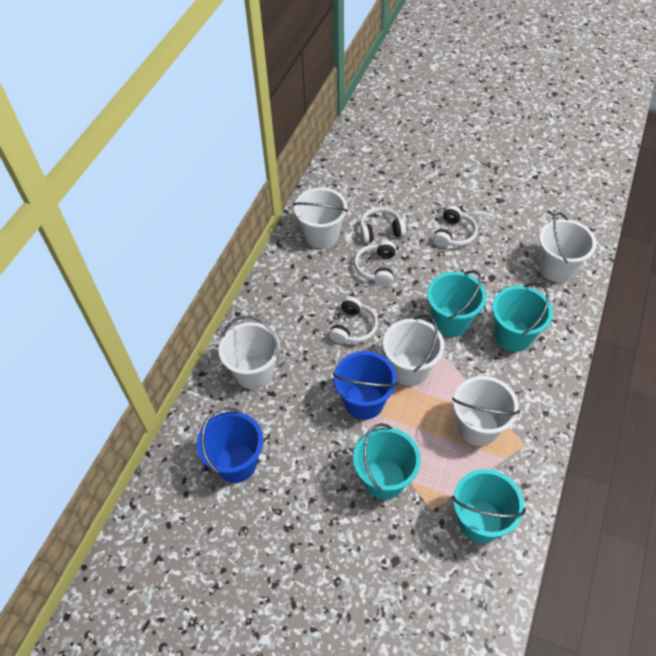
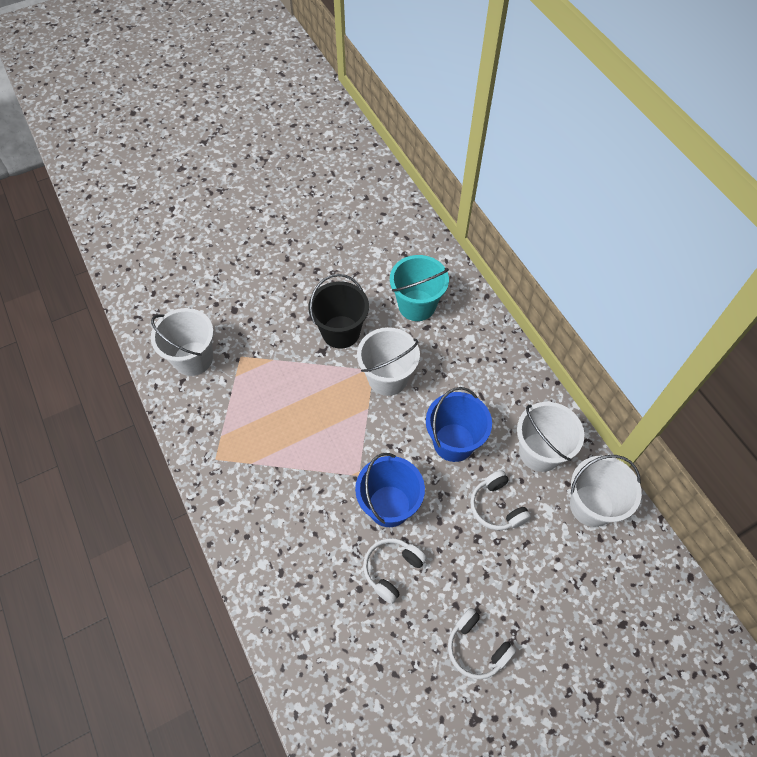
black bucket: none = 0 -> [308,274,369,348] = 1
turquoise bucket: [353,423,421,500] [427,270,486,337] [452,469,526,543] [492,283,553,352] = 4 -> [390,255,449,321] = 1
white bucket: [219,316,280,389] [293,188,348,249] [383,315,445,386] [452,376,520,446] [539,212,597,282] = 5 -> [151,308,214,376] [357,327,420,396] [517,402,584,472] [570,455,642,527] = 4
white headphones: [329,296,378,344] [354,241,396,286] [360,207,406,243] [433,206,478,248] = 4 -> [363,538,427,604] [448,608,516,680] [470,470,531,530] = 3

